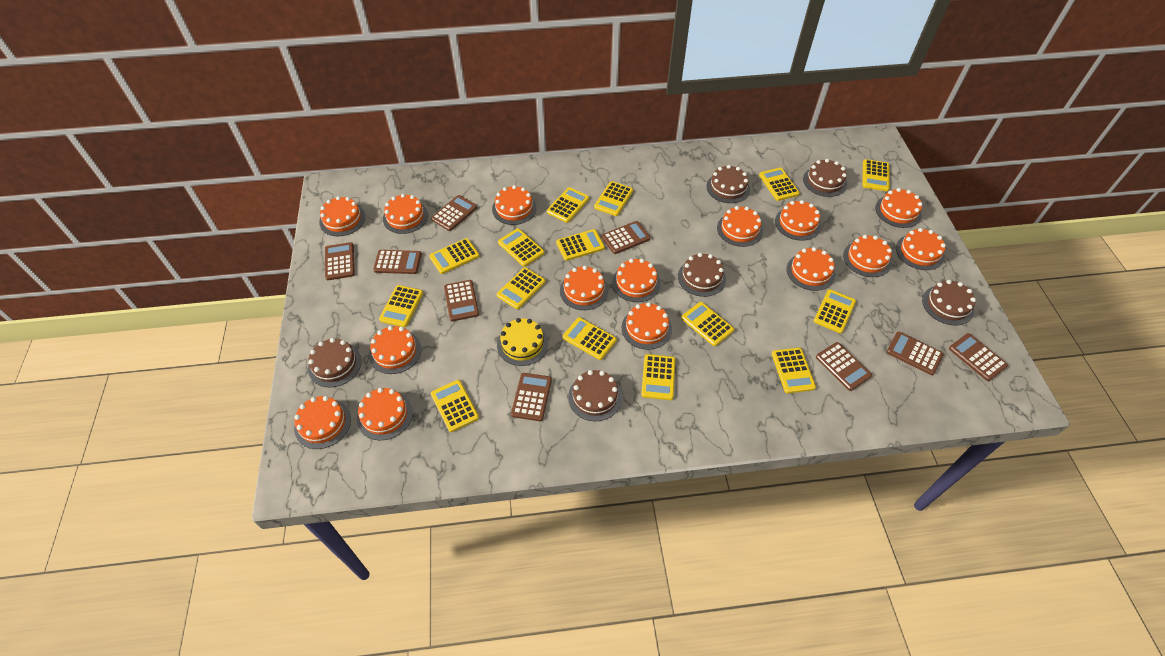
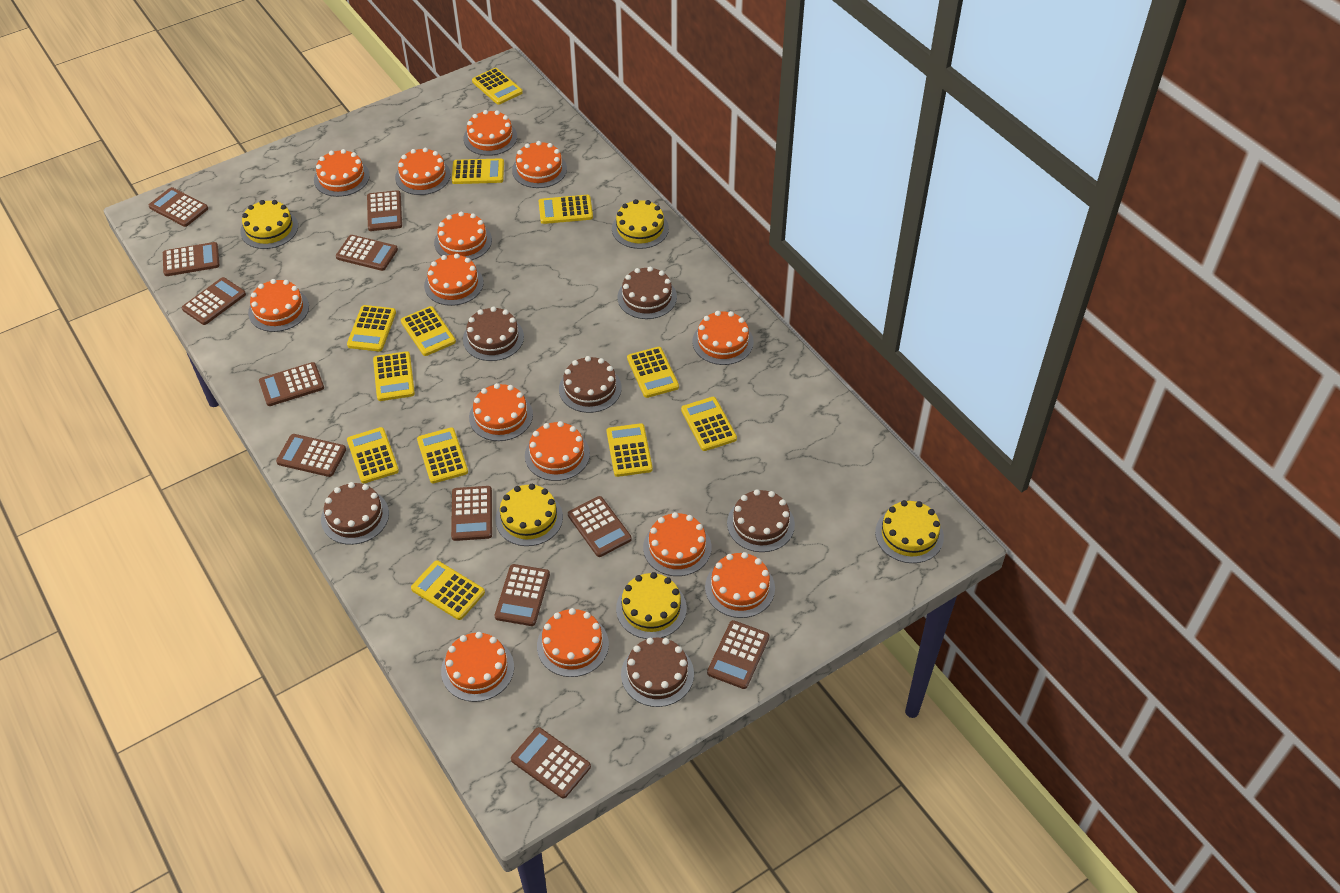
brown calculator: [325,242,355,280] [373,250,422,274] [431,195,477,231] [444,280,479,321] [511,373,552,421] [602,221,650,254] [816,342,872,391] [887,331,944,375] [949,333,1008,381] = 9 -> [149,187,208,227] [163,242,219,276] [182,277,246,325] [259,362,324,406] [276,434,346,477] [336,235,398,271] [367,190,402,231] [451,486,492,541] [495,564,550,626] [511,727,591,799] [568,496,632,557] [707,620,770,689] = 12
orange cake: [294,396,351,449] [319,196,365,236] [357,388,413,440] [369,326,421,374] [383,194,428,234] [492,185,537,225] [560,266,608,310] [612,259,660,302] [622,302,672,349] [717,206,763,247] [775,200,821,241] [787,247,835,291] [843,235,892,277] [875,188,922,228] [896,228,946,270] = 15 -> [248,279,309,332] [314,149,370,197] [395,148,451,195] [424,254,484,306] [434,211,492,260] [441,632,514,702] [463,110,517,156] [469,383,533,441] [512,141,567,188] [525,421,590,481] [537,608,609,677] [643,512,712,576] [692,311,754,365] [705,552,775,618] = 14
yellow cake: [497,318,548,366] = 1 -> [240,200,298,249] [495,484,563,546] [612,199,669,249] [616,572,687,639] [875,500,944,563] = 5
yellow calculator: [379,285,423,327] [429,238,479,274] [431,380,479,432] [497,267,546,309] [498,228,544,267] [547,187,589,223] [556,229,605,261] [563,317,617,360] [594,181,633,216] [641,354,675,400] [681,302,734,346] [759,168,800,201] [772,348,816,393] [814,289,856,333] [862,159,890,191] = 15 -> [347,305,396,351] [347,427,399,483] [373,351,415,401] [401,306,456,356] [411,560,485,620] [417,427,468,483] [452,158,504,184] [472,68,523,105] [539,195,593,224] [607,423,653,477] [627,347,679,398] [681,397,737,451] = 12

